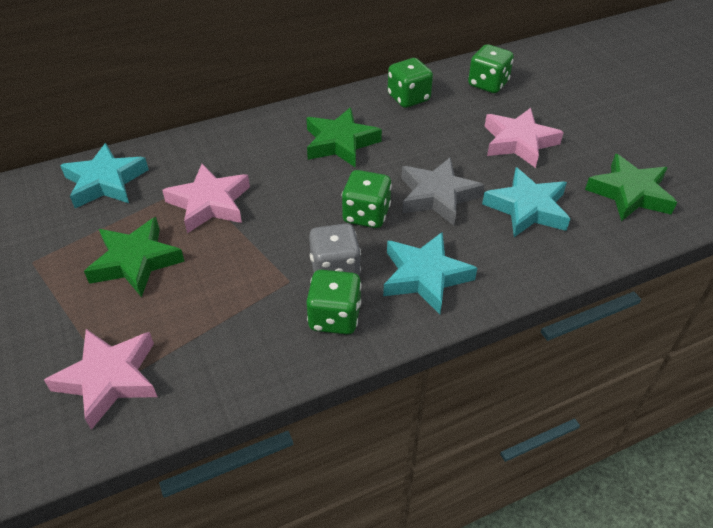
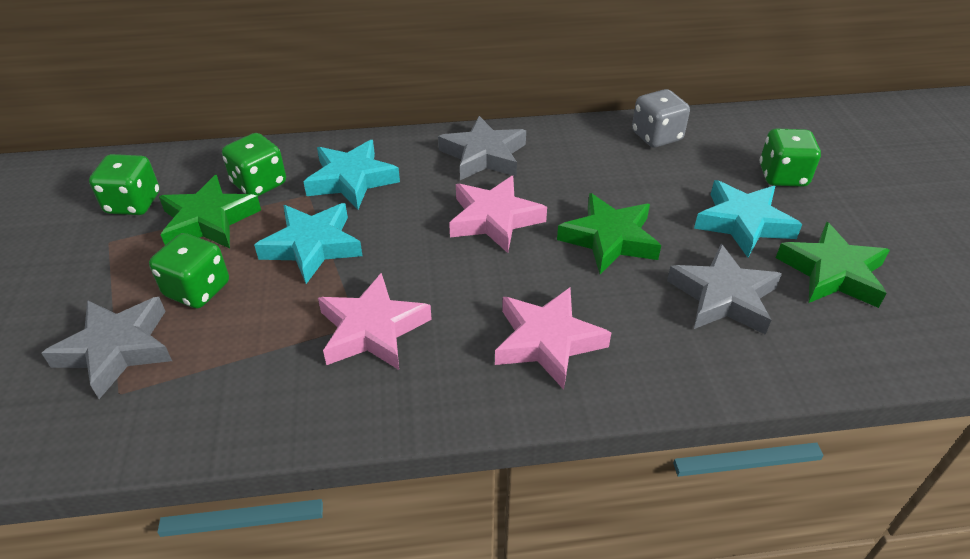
grey star: [401,157,484,226] = 1 -> [42,297,172,399] [438,116,526,180] [667,244,782,335] = 3

